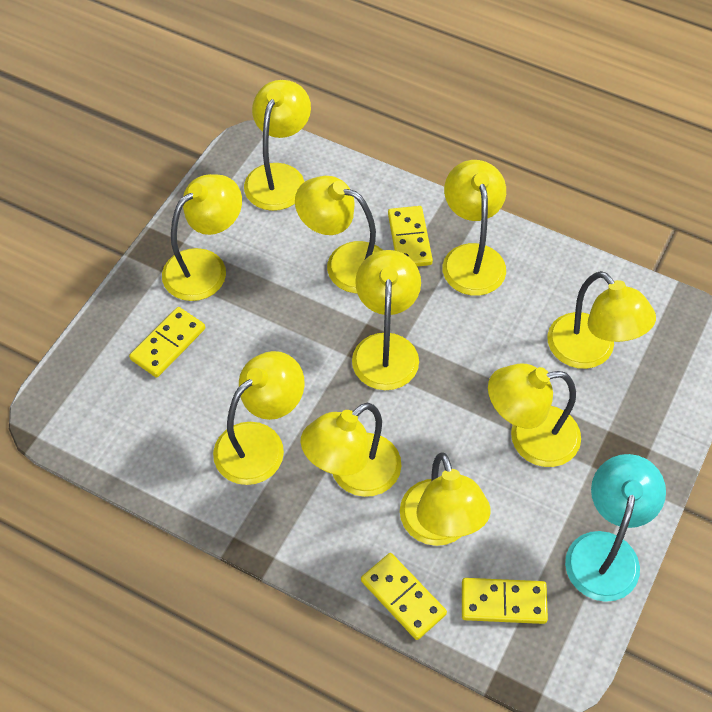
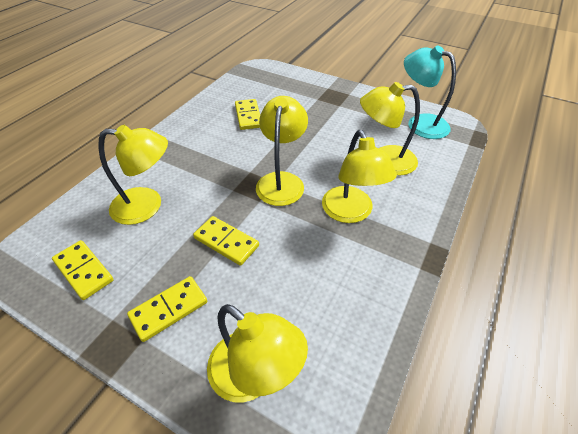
yellow lamp: [162,174,242,301] [213,351,305,485] [244,80,311,211] [295,176,382,293] [300,403,401,497] [352,250,421,390] [400,452,491,546] [442,160,506,296] [488,364,581,467] [547,271,656,369] = 10 -> [99,125,168,225] [207,304,308,403] [256,96,308,206] [322,130,397,223] [360,82,420,175] = 5

